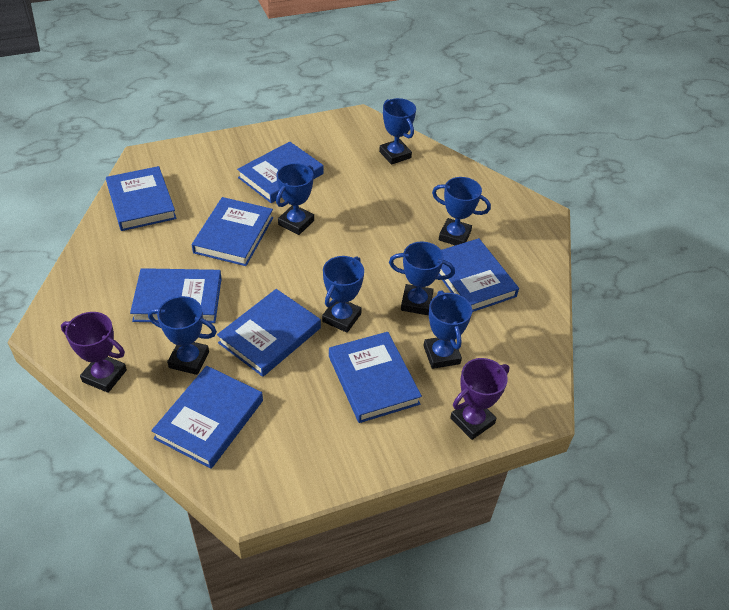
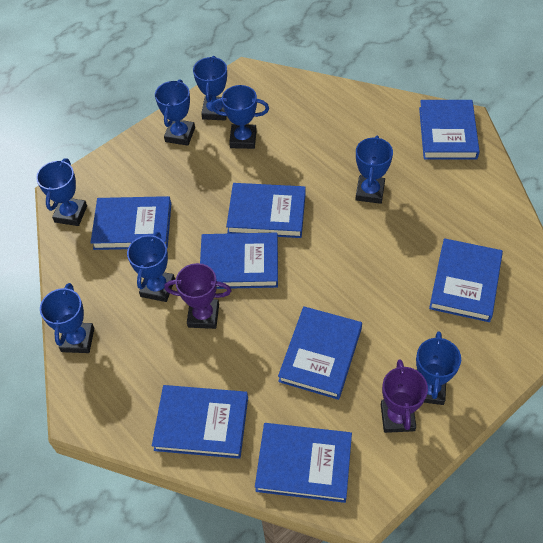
blue trophy: [148,296,217,375] [276,163,314,235] [322,256,364,333] [379,98,416,165] [389,241,455,315] [424,290,472,369] [432,177,491,245] = 7 -> [36,158,87,226] [40,283,94,353] [127,232,175,302] [155,80,195,146] [193,56,227,120] [211,85,269,149] [355,135,393,204] [416,331,461,405] = 8

